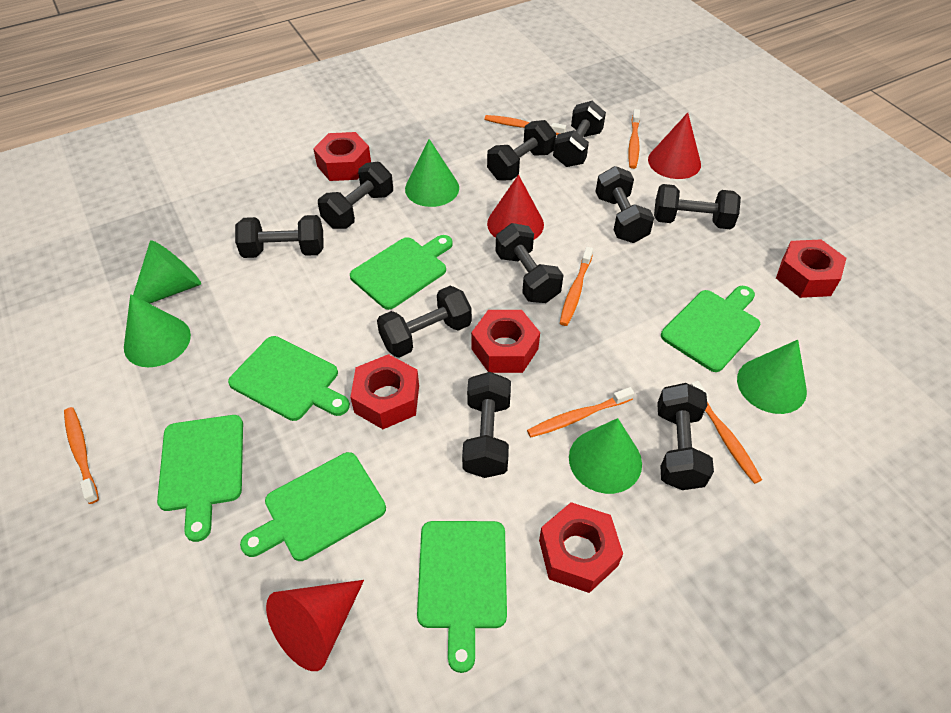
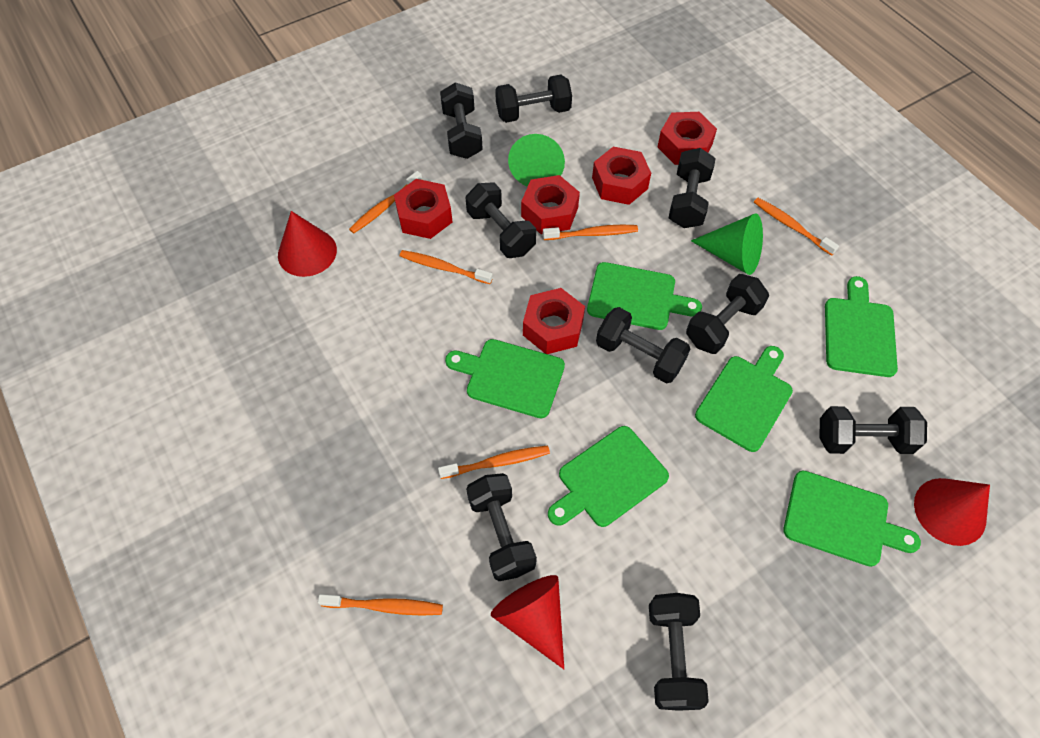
black dumbbell: [235,215,324,258] [318,162,393,229] [377,286,472,357] [462,372,511,478] [487,120,556,180] [496,223,563,303] [553,101,606,167] [596,166,654,243] [654,184,741,229] [657,383,714,490] = 10 -> [440,82,483,159] [466,183,536,258] [466,473,537,581] [495,75,572,123] [596,307,690,383] [649,593,709,711] [669,148,716,228] [686,274,769,354] [820,406,927,454] = 9
green cone: [124,294,191,367] [133,240,201,304] [405,139,459,207] [569,418,642,494] [737,340,807,414] = 5 -> [508,134,565,187] [691,213,763,275] = 2

